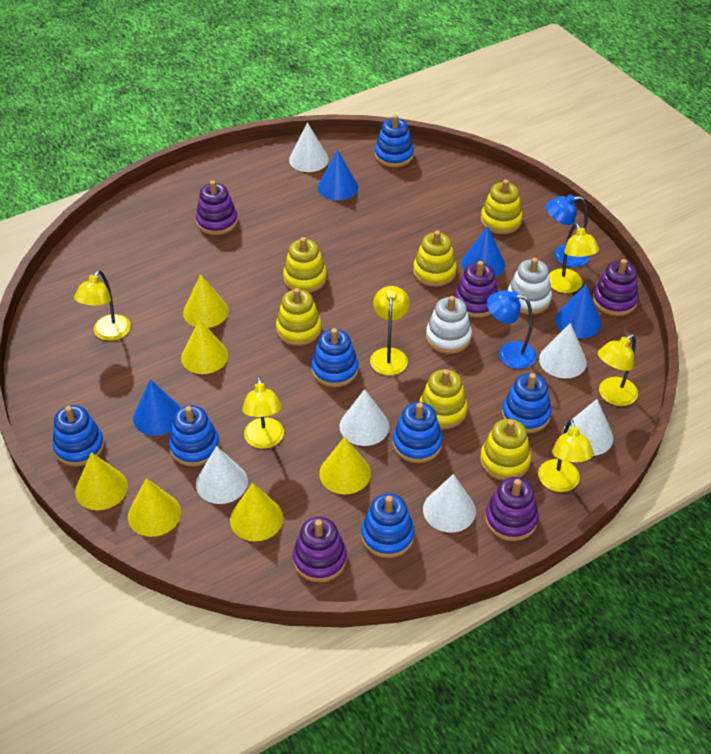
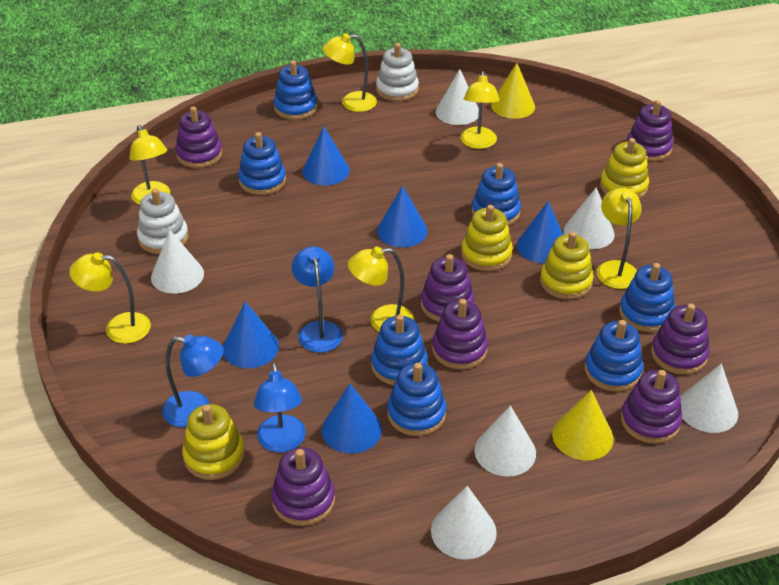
blue cone: [133,379,181,436] [318,150,358,200] [462,226,505,277] [555,284,601,338] = 4 -> [223,302,279,368] [302,127,350,186] [322,384,382,454] [377,186,427,248] [517,202,563,264] = 5
blue lamp: [487,291,537,369] [546,195,589,267] = 2 -> [162,334,224,427] [254,362,306,452] [292,247,343,352] = 3
purple stacking toy: [196,180,238,235] [293,517,347,583] [455,261,498,318] [485,477,539,541] [593,259,639,316] = 5 -> [175,106,222,168] [271,447,335,526] [421,254,474,322] [432,299,488,370] [621,370,682,444] [627,100,674,161] [651,303,710,375] = 7
yellow cone: [75,452,128,510] [128,478,181,537] [181,319,228,374] [183,274,229,328] [230,483,283,541] [319,437,371,495] = 6 -> [491,63,535,119] [552,390,613,461] = 2
yellow stacking toy: [276,288,322,346] [283,237,327,293] [413,231,457,287] [419,369,468,429] [480,180,523,234] [480,419,531,480] = 6 -> [182,404,245,480] [461,205,513,271] [540,232,594,299] [600,138,649,199] = 4

